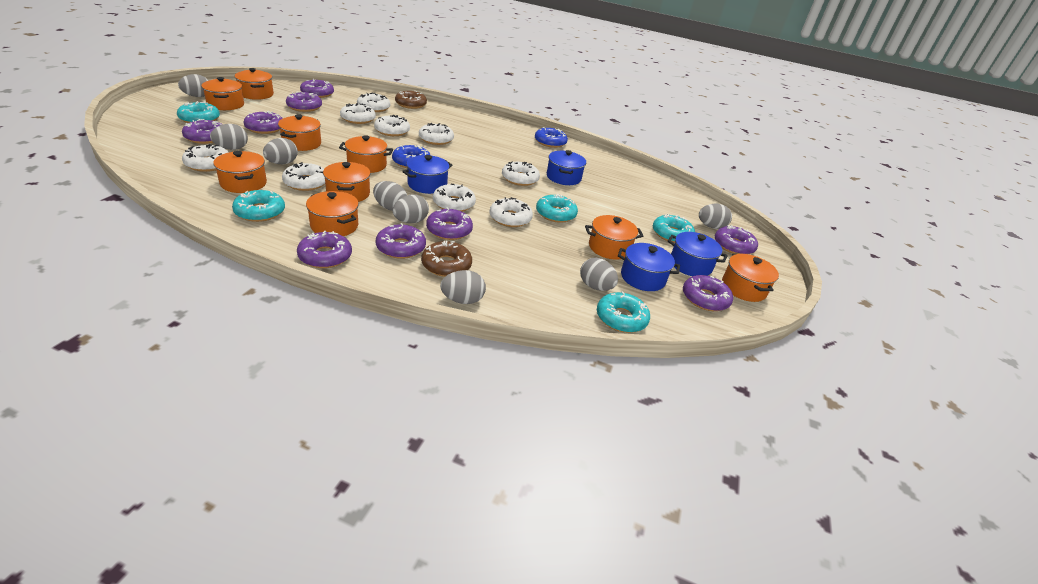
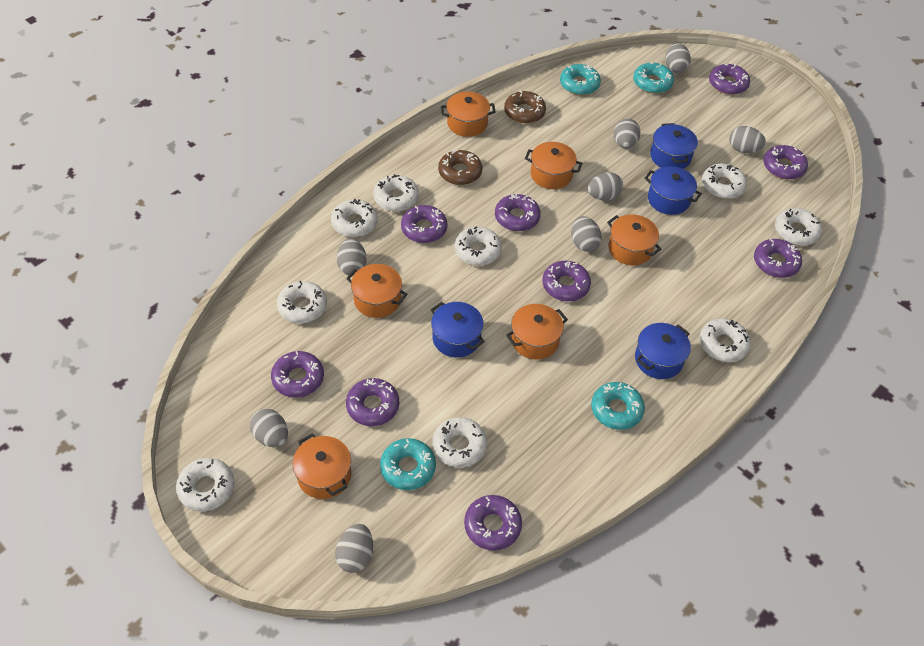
blue donut: [392,145,430,168] [535,127,568,148] = 2 -> none = 0
orange pot: [202,77,244,110] [213,151,267,193] [234,68,274,100] [278,114,321,151] [306,191,359,236] [323,162,370,202] [339,135,393,173] [585,215,643,260] [722,254,779,302] = 9 -> [293,433,351,499] [346,264,407,318] [441,91,496,137] [506,304,568,359] [525,142,582,189] [607,214,662,265] = 6
turquoise donut: [177,101,220,123] [232,190,285,222] [536,194,578,223] [597,291,650,333] [653,214,695,243] = 5 -> [380,438,436,490] [560,64,601,95] [591,382,645,430] [633,63,674,94] = 4

